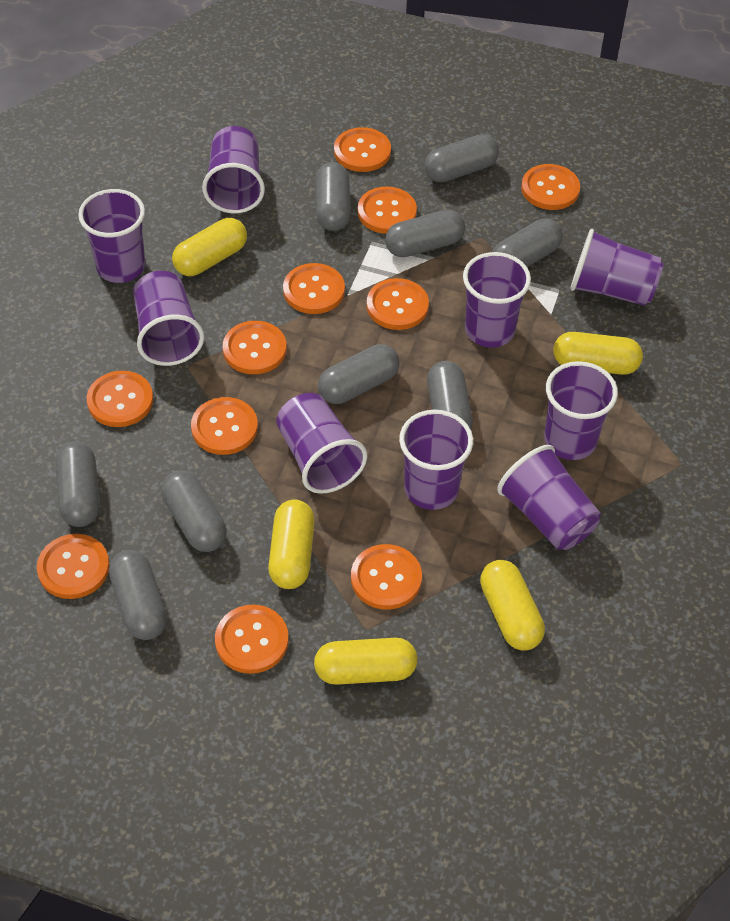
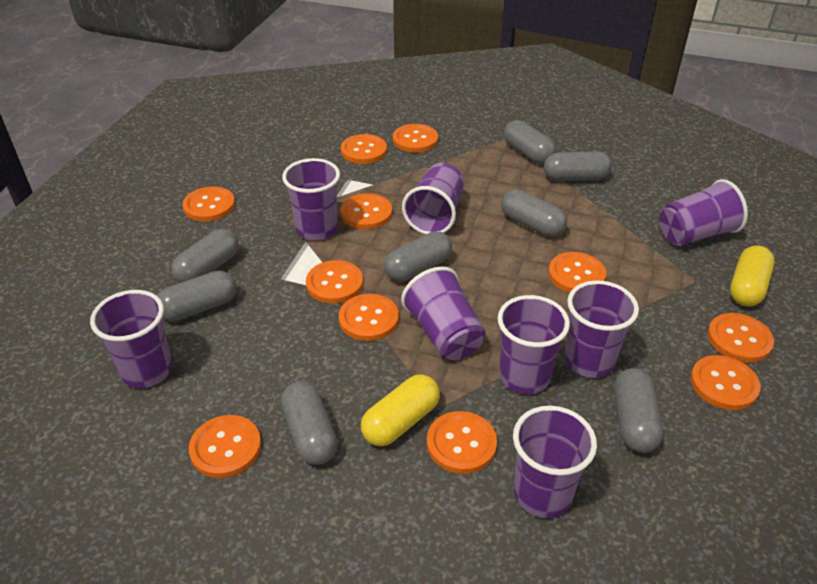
grey capsule: [55,442,100,527] [109,550,167,640] [161,471,227,552] [315,162,351,231] [318,344,400,404] [385,210,465,257] [425,134,499,182] [427,361,473,430] [492,218,563,267] = 9 -> [157,271,237,321] [171,229,239,283] [281,381,338,465] [384,231,452,282] [501,189,567,237] [504,120,556,164] [544,151,612,181] [614,368,663,453] = 8
purple cup: [78,189,145,283] [133,271,204,366] [202,126,265,213] [276,393,367,494] [399,410,473,510] [463,252,531,348] [497,445,601,550] [544,361,618,460] [570,229,664,306] = 9 -> [90,290,173,388] [282,158,340,241] [401,267,486,360] [402,163,465,234] [498,295,570,394] [513,406,597,518] [564,280,639,378] [660,179,748,246] = 8
yellow capsule: [172,218,247,276] [268,500,315,589] [314,638,417,685] [480,560,545,651] [553,332,643,375] = 5 -> [361,374,440,446] [730,245,775,307] = 2

